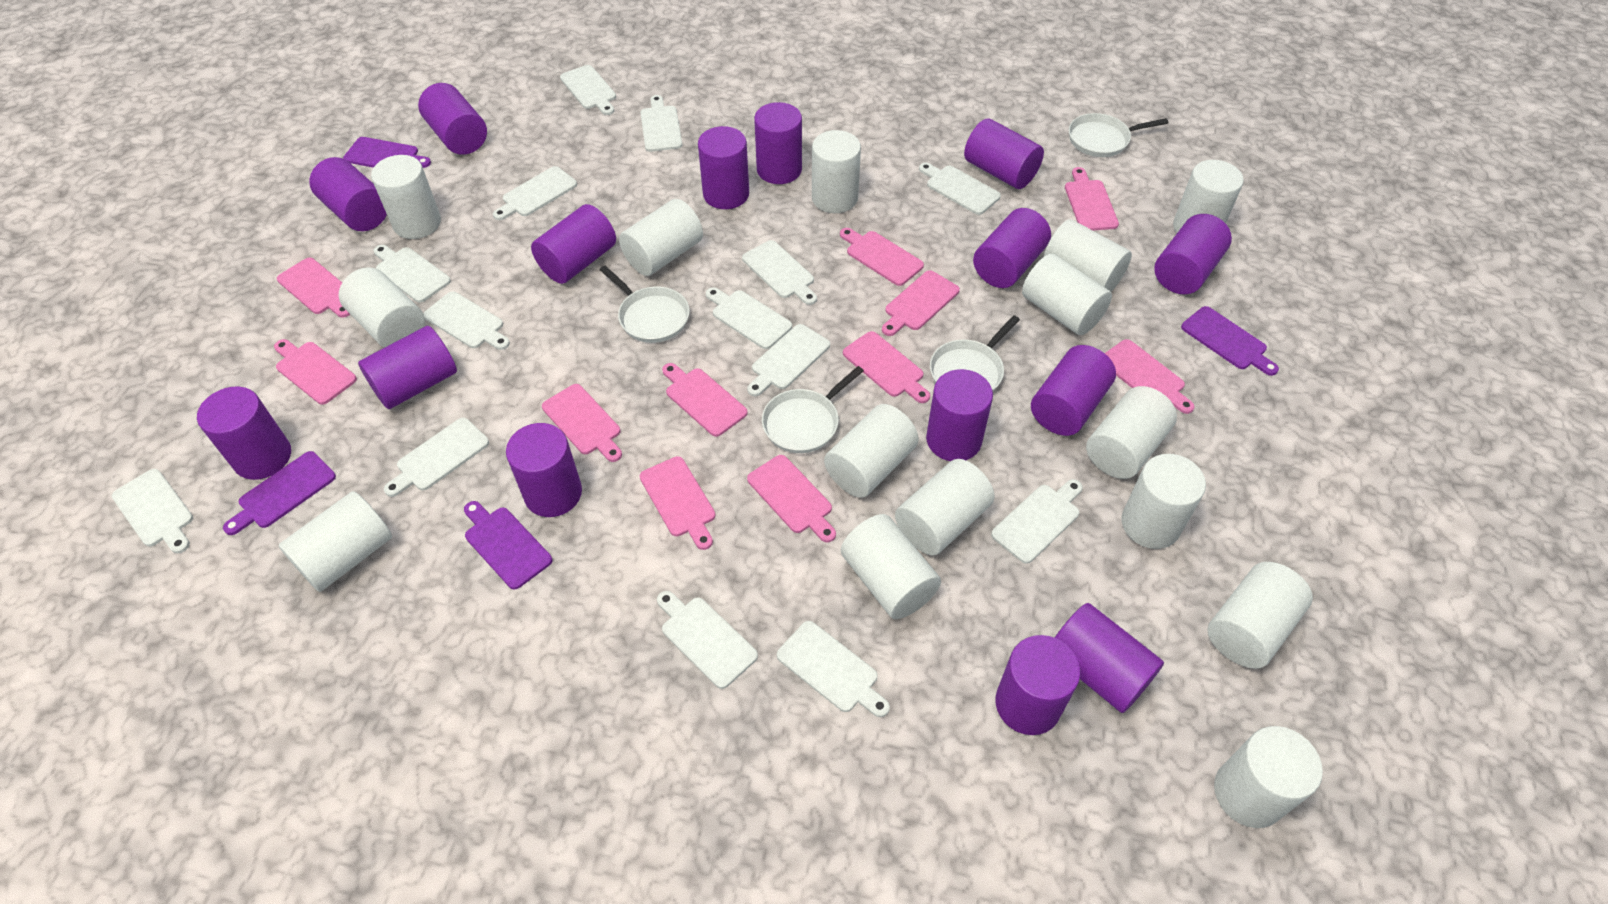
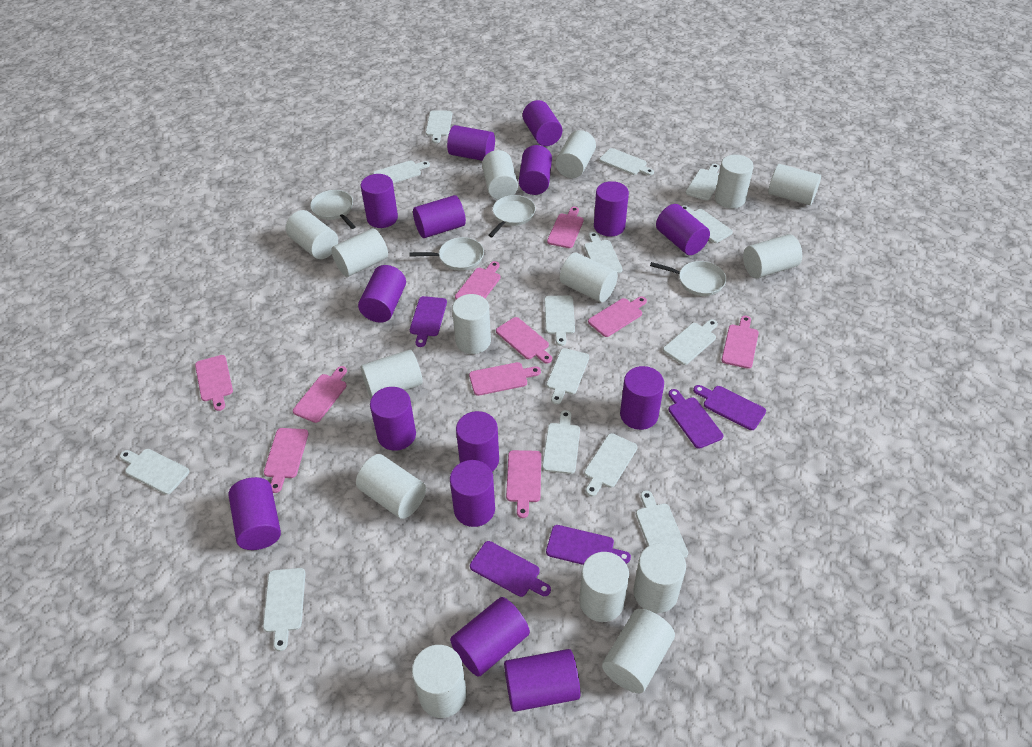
pink cutting board: [274,339,357,405] [277,258,350,318] [542,384,622,462] [640,456,715,550] [662,363,748,437] [747,455,836,542] [840,228,924,286] [843,331,930,403] [882,270,960,336] [1065,167,1119,231] [1105,339,1195,414] = 11 -> [195,355,233,411] [264,428,309,493] [293,366,347,423] [455,261,501,299] [469,362,541,396] [496,317,552,364] [506,450,541,518] [547,207,584,248] [588,296,647,337] [722,316,759,369] = 10
purple cutting board: [223,451,336,535] [343,137,431,168] [464,501,552,589] [1181,306,1279,376] = 4 -> [410,296,447,347] [470,541,551,597] [546,525,631,565] [669,389,723,449] [693,385,766,430] = 5

